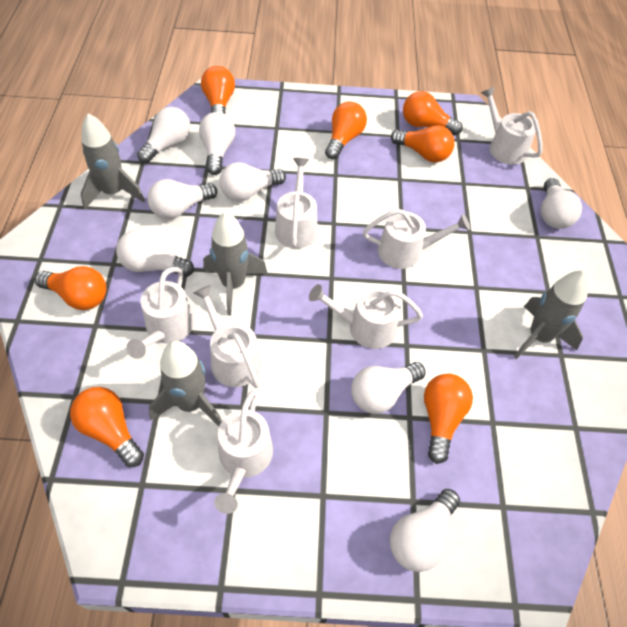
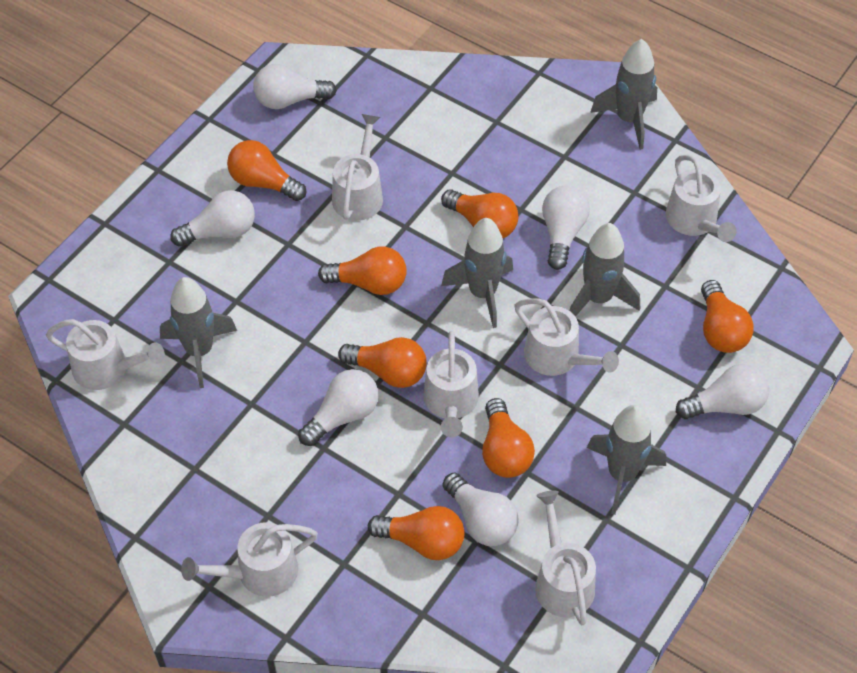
grey rocket: [81,113,145,209] [149,341,222,426] [203,212,267,316] [514,270,589,359] = 4 -> [160,277,237,388] [441,218,513,328] [569,223,640,317] [587,405,666,515] [590,39,657,150] = 5
white light bulb: [116,230,194,277] [137,107,191,163] [147,179,218,219] [199,112,235,175] [220,162,286,202] [351,362,426,414] [390,489,460,572] [541,178,582,229] = 8 -> [170,190,255,247] [253,64,337,109] [298,369,379,446] [443,472,519,546] [542,186,590,270] [676,364,769,419] = 6

